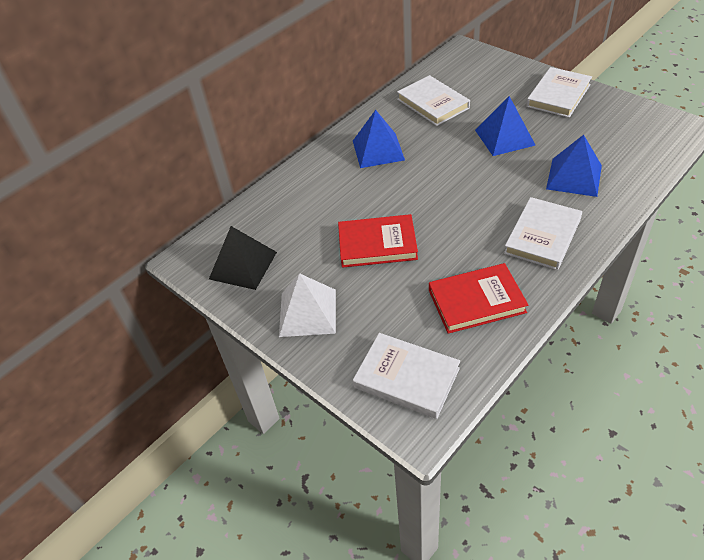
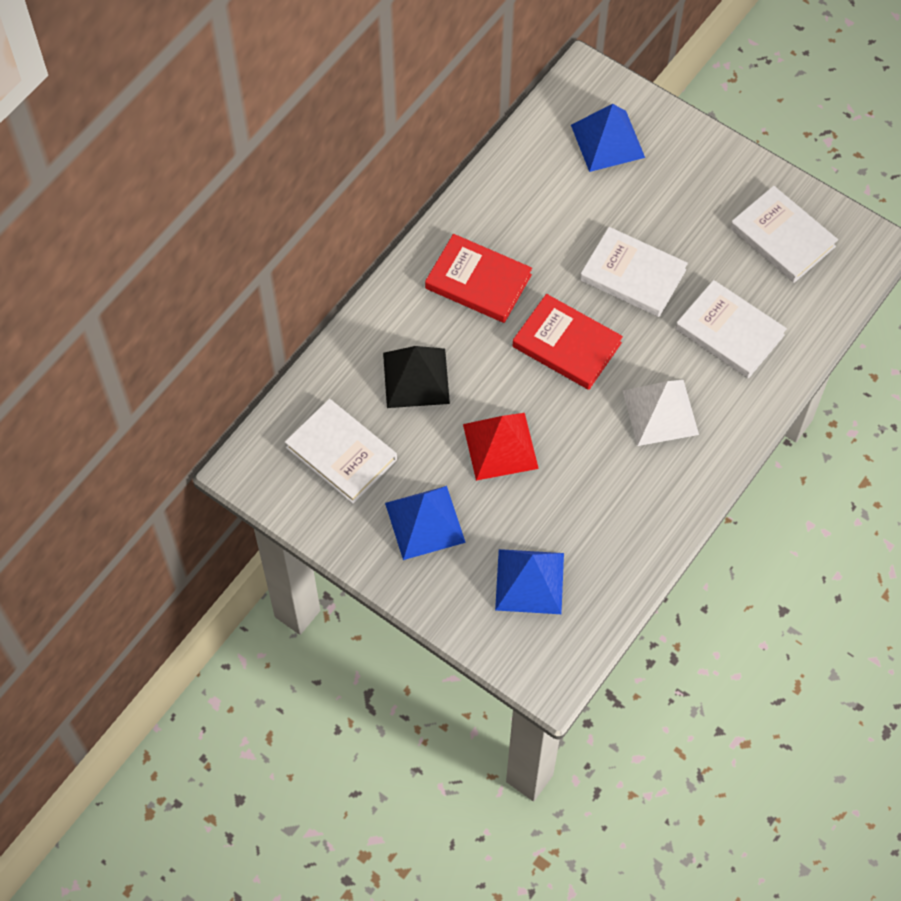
red pyramid: none = 0 -> [463,413,539,481] = 1

